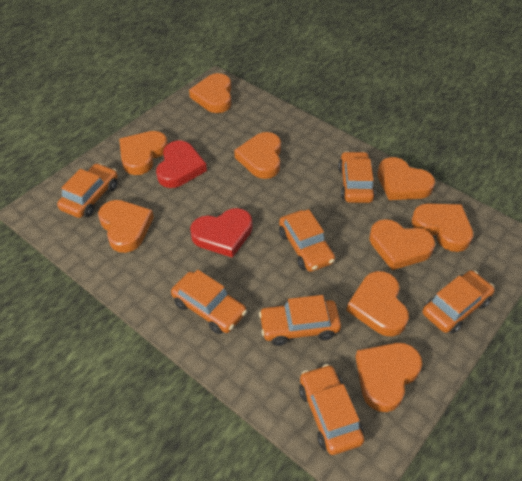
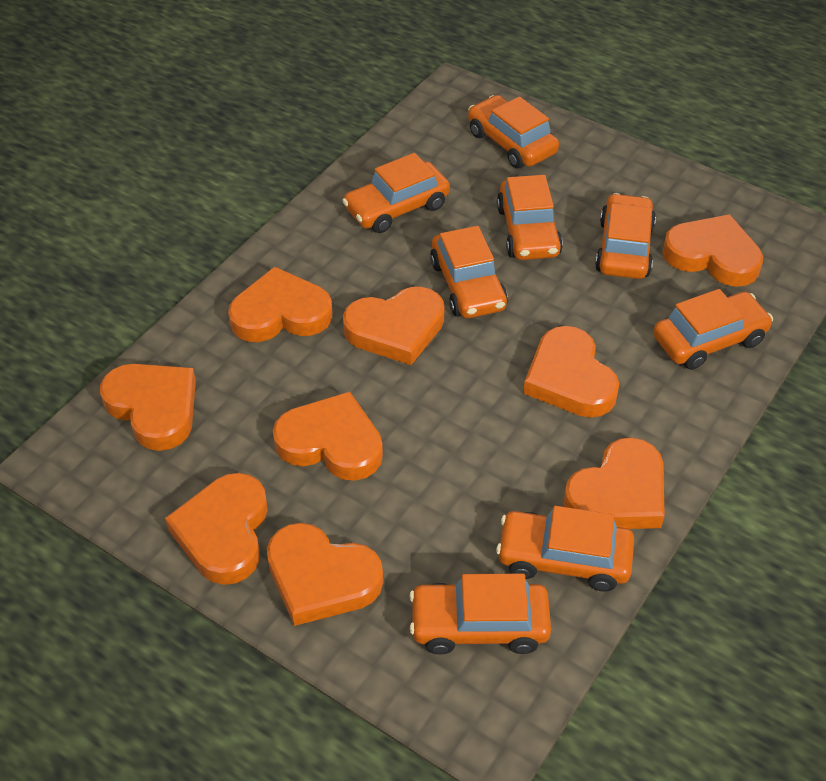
orange car: [57,163,118,218] [171,270,247,334] [259,295,341,346] [279,209,335,272] [299,364,364,455] [338,151,376,203] [423,270,495,334] = 7 -> [342,153,450,233] [409,574,551,655] [430,226,508,318] [468,95,559,168] [496,506,634,592] [497,175,563,260] [595,193,656,279] [653,289,773,370] = 8
red heart: [156,141,207,188] [190,208,252,258] = 2 -> none = 0

